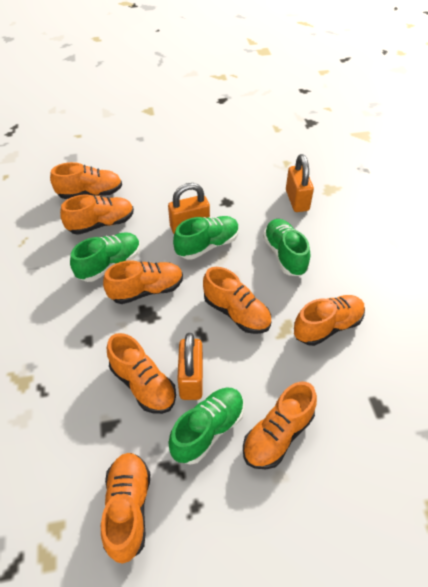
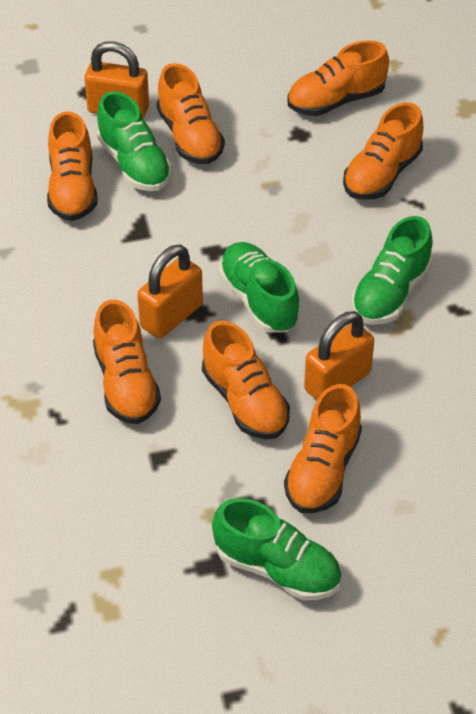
orange shoe: [50,162,122,199] [60,194,134,235] [101,453,150,564] [103,260,183,304] [107,333,176,414] [203,267,271,334] [243,382,317,469] [294,295,365,346] = 8 -> [47,111,97,221] [93,300,161,424] [157,63,225,164] [202,321,290,439] [284,384,362,513] [287,40,389,116] [343,102,423,200] = 7

